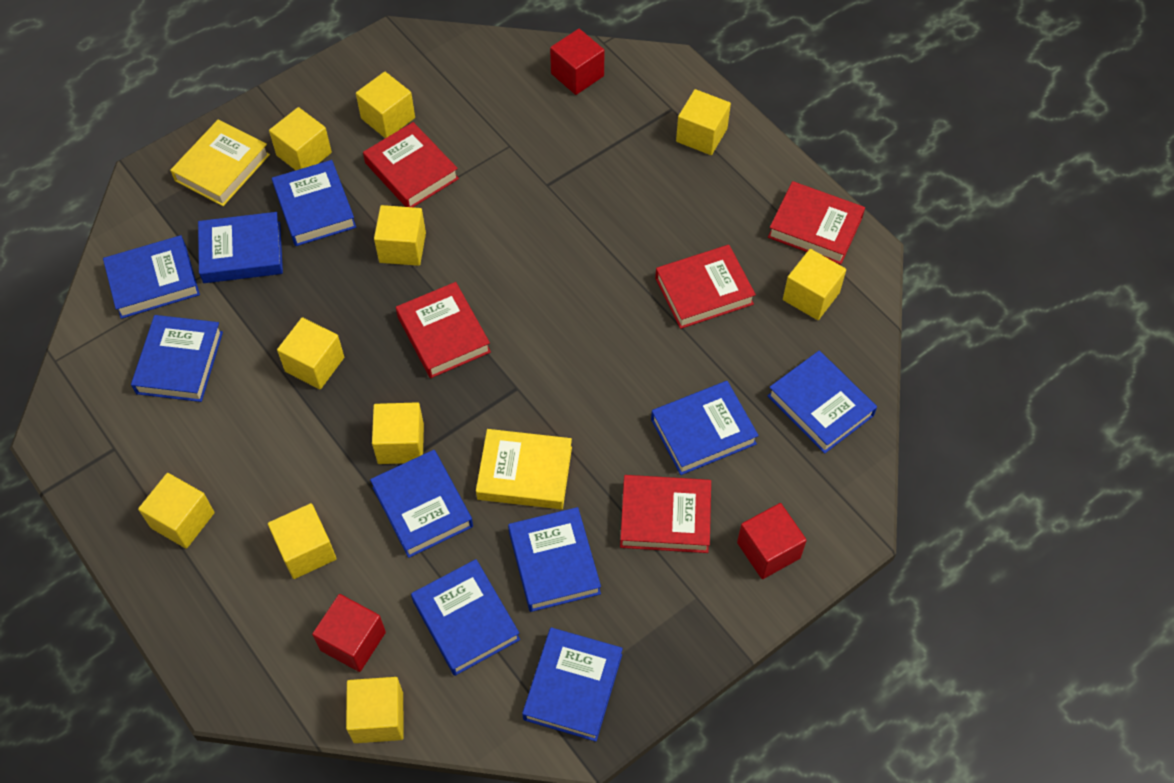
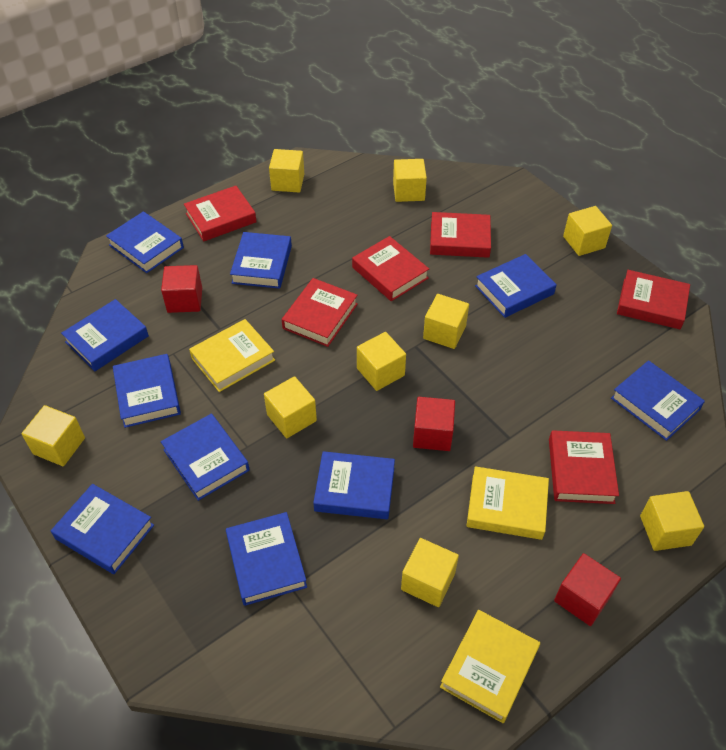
red book: [363,122,459,207] [396,282,491,378] [620,475,711,553] [655,245,756,329] [768,181,865,265] = 5 -> [184,186,257,241] [282,278,358,347] [352,236,429,301] [430,212,491,258] [549,430,619,504] [617,270,690,329] = 6
yellow book: [170,119,270,206] [476,429,572,509] = 2 -> [189,319,275,392] [440,610,540,723] [467,466,549,540] = 3
yellow cube: [138,473,214,549] [268,503,337,579] [269,107,332,170] [277,318,344,389] [346,677,404,743] [356,72,415,138] [372,402,424,464] [374,205,426,266] [676,89,731,155] [783,249,846,320] = 10 -> [21,405,85,466] [264,376,317,438] [269,149,304,192] [357,332,406,391] [393,159,427,202] [401,538,459,607] [423,294,469,349] [563,206,612,256] [640,491,704,551] = 9

